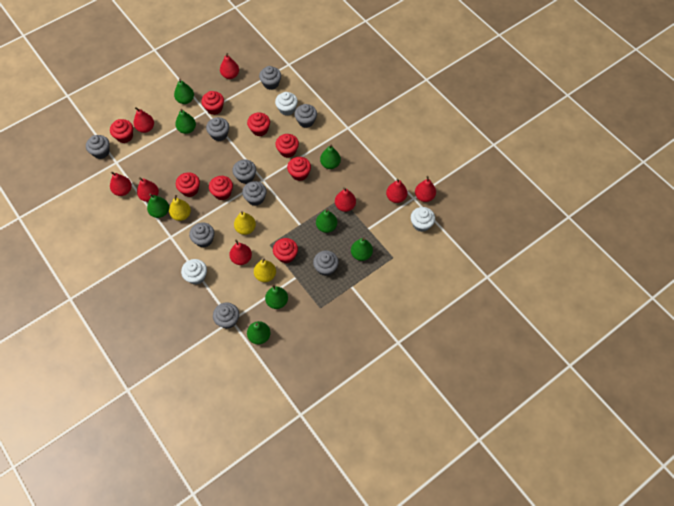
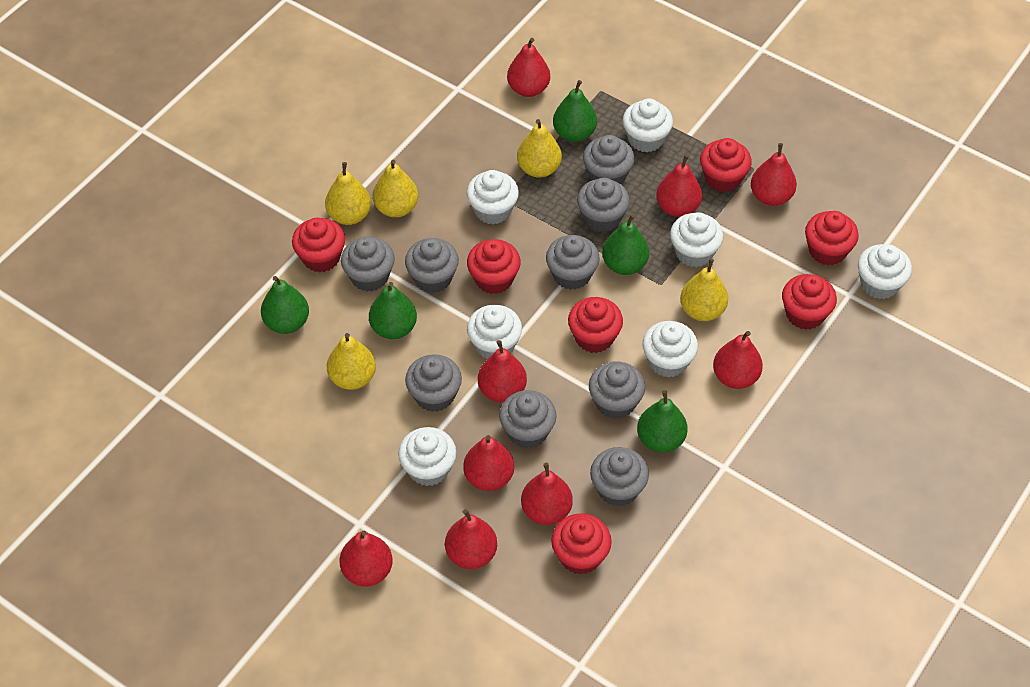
green pear: [147,194,169,218] [174,79,194,104] [175,109,196,134] [247,321,271,344] [265,284,288,309] [316,209,337,233] [320,145,341,169] [351,238,373,261] = 8 -> [261,276,309,334] [369,282,417,339] [553,80,597,142] [602,214,649,275] [637,390,688,453] = 5
red cupcake: [110,119,133,143] [176,172,200,197] [201,91,224,115] [209,176,233,200] [247,112,270,136] [273,238,298,263] [276,134,299,158] [287,157,311,181] = 8 -> [292,218,345,272] [467,239,521,294] [551,513,612,575] [568,297,623,353] [700,138,752,192] [782,274,837,330] [805,211,859,265] = 7
red pear: [110,172,132,196] [134,107,154,133] [137,177,159,202] [220,53,239,79] [229,240,252,265] [335,187,356,212] [386,179,408,203] [415,176,436,202] = 8 -> [340,531,393,586] [445,509,497,569] [463,435,514,491] [478,340,527,402] [507,38,550,97] [521,463,573,525] [656,155,702,217] [713,331,763,389] [751,143,797,206] = 9
white cupcake: [181,259,207,285] [275,92,298,116] [411,207,435,232] = 3 -> [398,427,457,486] [467,170,519,224] [467,305,522,359] [623,98,673,152] [642,321,698,378] [670,212,723,267] [858,244,912,299] = 7
yellow pear: [169,195,191,221] [234,211,256,235] [254,258,276,282] = 3 -> [325,162,371,225] [327,333,376,390] [373,160,418,217] [517,119,562,178] [680,259,728,321] = 5

